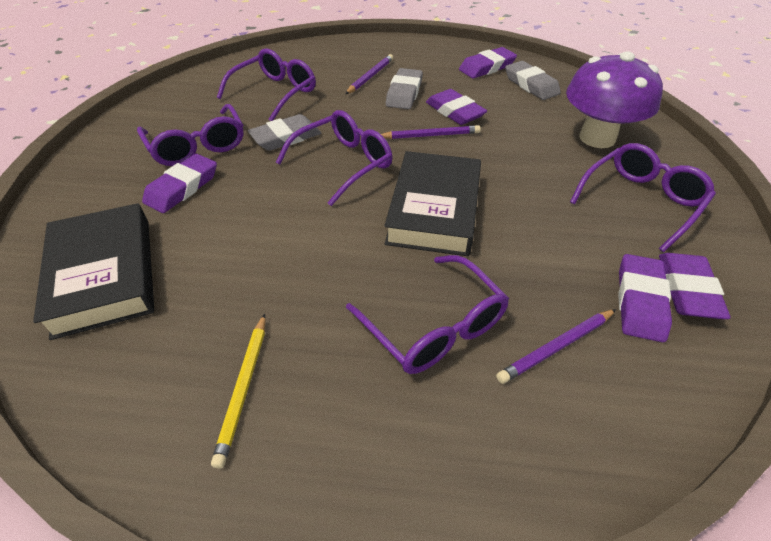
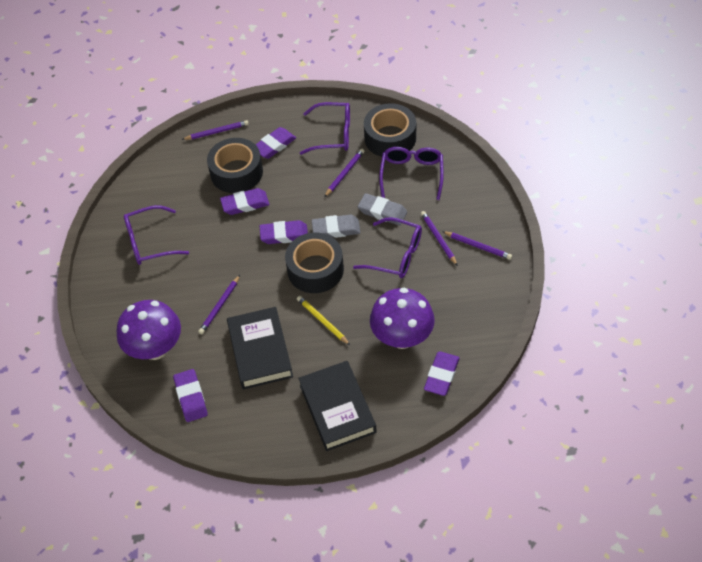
black tape: none = 0 -> [207,138,263,193] [285,233,344,293] [364,103,416,157] = 3
grey eraser: [248,114,322,151] [386,68,423,109] [505,61,561,100] = 3 -> [312,215,361,238] [358,193,407,225] = 2
purple glasses: [137,104,244,166] [217,48,316,121] [276,110,392,206] [346,255,509,374] [570,143,716,252] = 5 -> [124,205,189,265] [300,102,350,155] [353,217,422,278] [379,147,444,200] = 4
purple mushroom: [566,51,663,148] = 1 -> [117,300,181,360] [370,288,435,349] = 2
purple pencil: [346,54,393,94] [381,125,481,139] [496,309,616,384] = 3 -> [182,120,249,140] [198,275,240,334] [324,149,365,197] [421,211,458,266] [442,231,512,260] = 5

